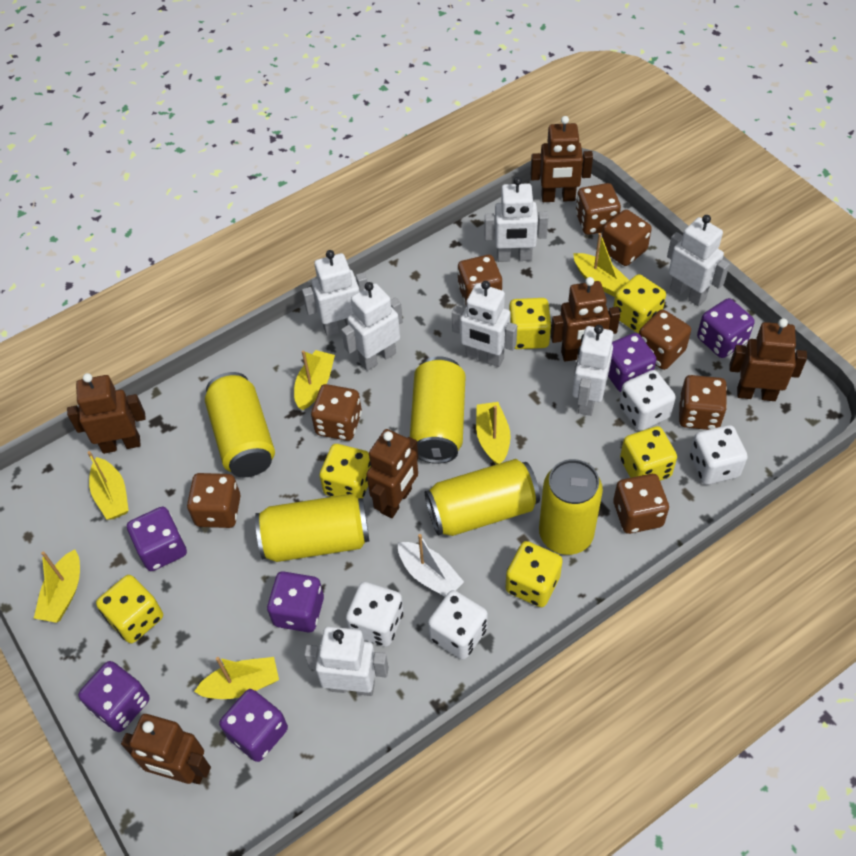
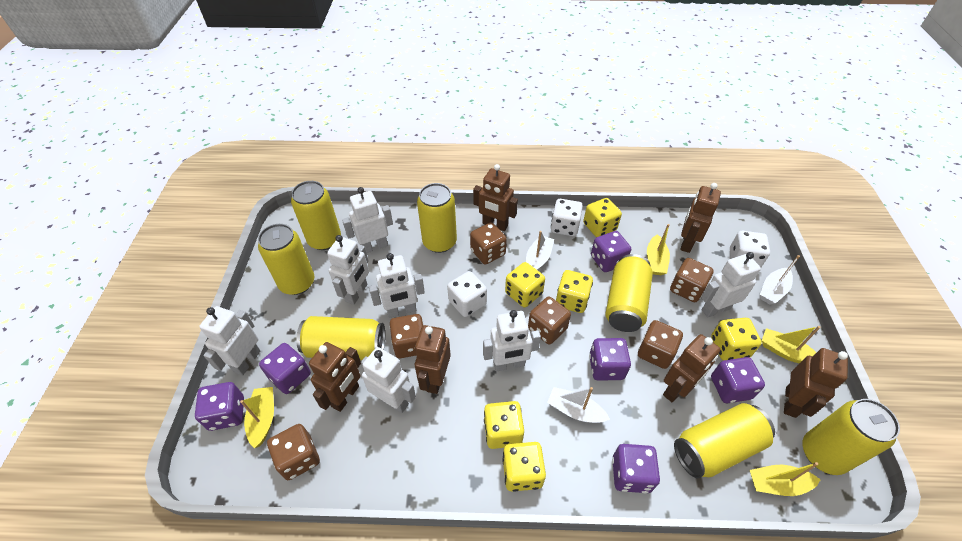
brown dice: [187,473,241,528] [311,384,362,441] [457,255,502,305] [576,183,621,235] [602,209,652,266] [613,474,669,534] [639,309,691,370] [679,375,727,430] = 8 -> [267,424,320,480] [389,314,423,358] [470,222,507,265] [528,297,571,344] [638,320,683,369] [670,258,714,302] = 6
white boat: [398,534,464,597] = 1 -> [526,231,554,270] [547,387,610,423] [760,255,800,304] = 3
white dice: [346,582,404,647] [428,590,488,660] [619,370,676,431] [689,425,748,485] = 4 -> [447,271,487,317] [551,199,583,236] [730,231,770,267] = 3
yellow boat: [34,549,80,623] [87,451,129,520] [194,657,279,699] [294,350,335,410] [476,402,511,464] [573,233,629,297] = 6 -> [240,387,274,448] [647,224,670,275] [750,462,821,496] [762,326,821,363] = 4
yellow can: [205,372,275,477] [255,494,369,562] [410,357,465,464] [425,459,540,536] [539,459,603,555] = 5 -> [258,224,314,295] [291,181,341,250] [296,316,385,360] [417,183,457,253] [605,254,653,332] [674,403,775,479] [802,399,900,475] = 7

